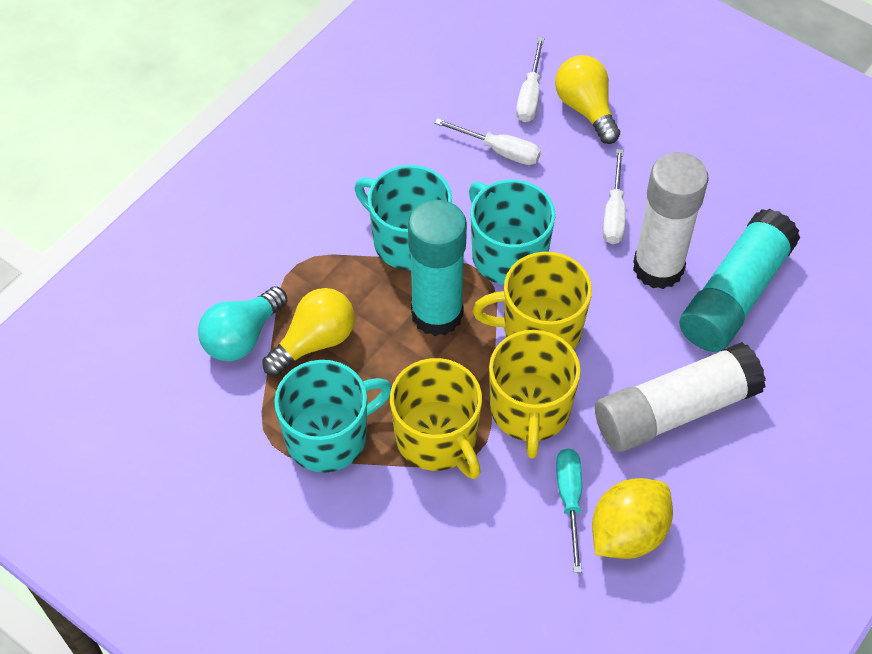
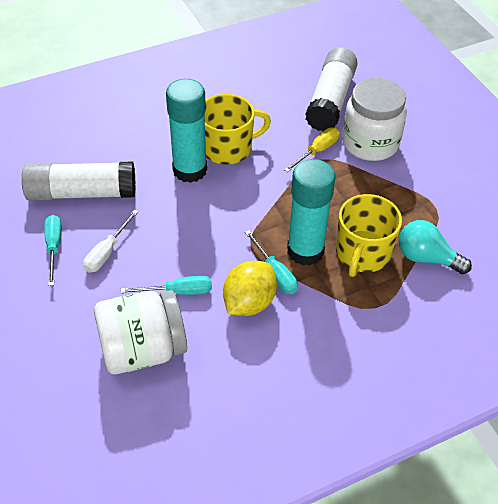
turquoise mug: [274,360,392,472] [355,165,452,270] [469,179,556,285] = 3 -> none = 0
turquoise screwdriver: [556,448,582,573] = 1 -> [44,215,62,286] [120,275,212,295] [245,230,298,294] = 3
white jar: none = 0 -> [94,290,187,374] [342,78,407,161] = 2
white screwdriver: [435,118,541,165] [516,37,545,122] [603,149,626,244] = 3 -> [83,210,138,272] = 1
yellow light bulb: [262,288,355,376] [555,55,620,144] = 2 -> none = 0
yellow mug: [390,358,482,479] [472,252,592,349] [489,330,581,458] = 3 -> [204,94,271,164] [336,194,402,277] = 2
yellow screwdriver: none = 0 -> [284,127,340,172] = 1

